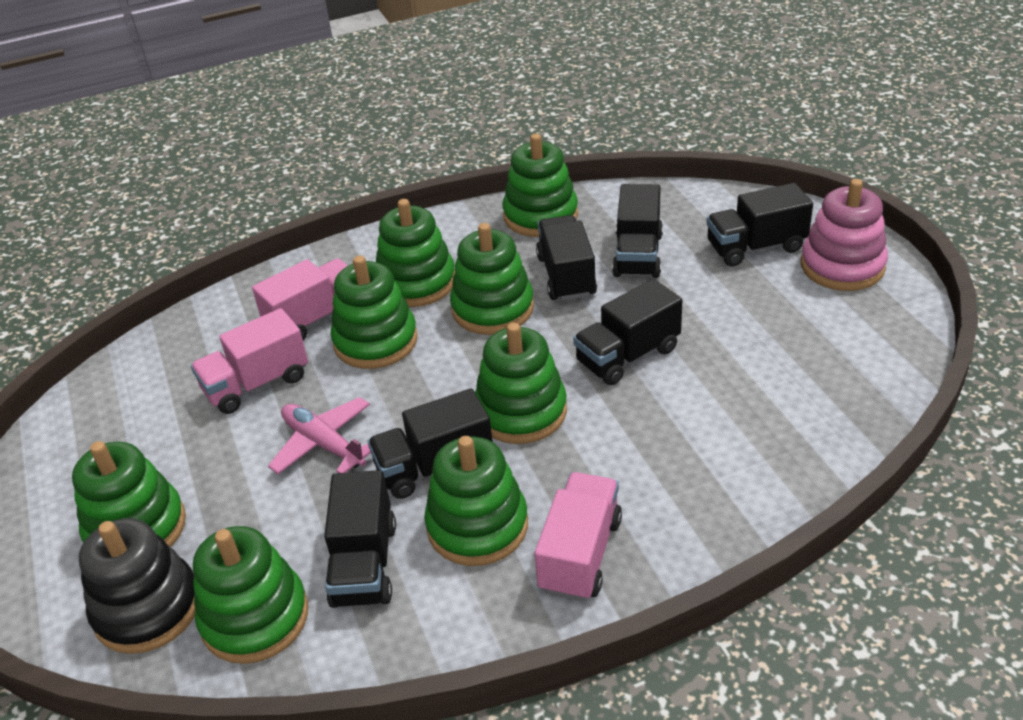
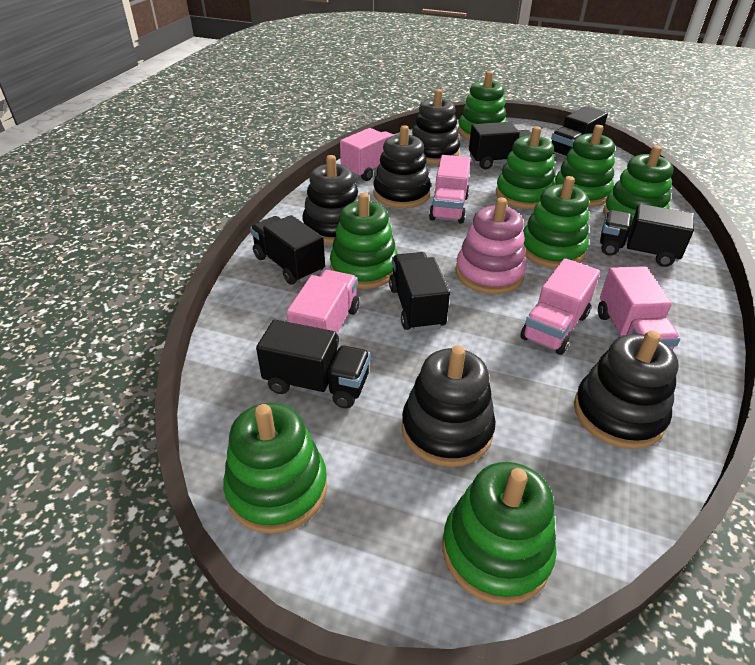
black stacking toy: [79,518,195,654] = 1 -> [302,155,359,244] [373,125,431,208] [402,346,496,467] [412,89,460,164] [574,330,679,449] = 5
pink plane: [268,397,371,474] = 1 -> none = 0
pink truck: [191,308,308,414] [252,259,348,340] [535,472,622,601] = 3 -> [286,270,360,348] [340,128,394,181] [429,155,471,224] [520,258,600,355] [598,266,680,350] = 5

